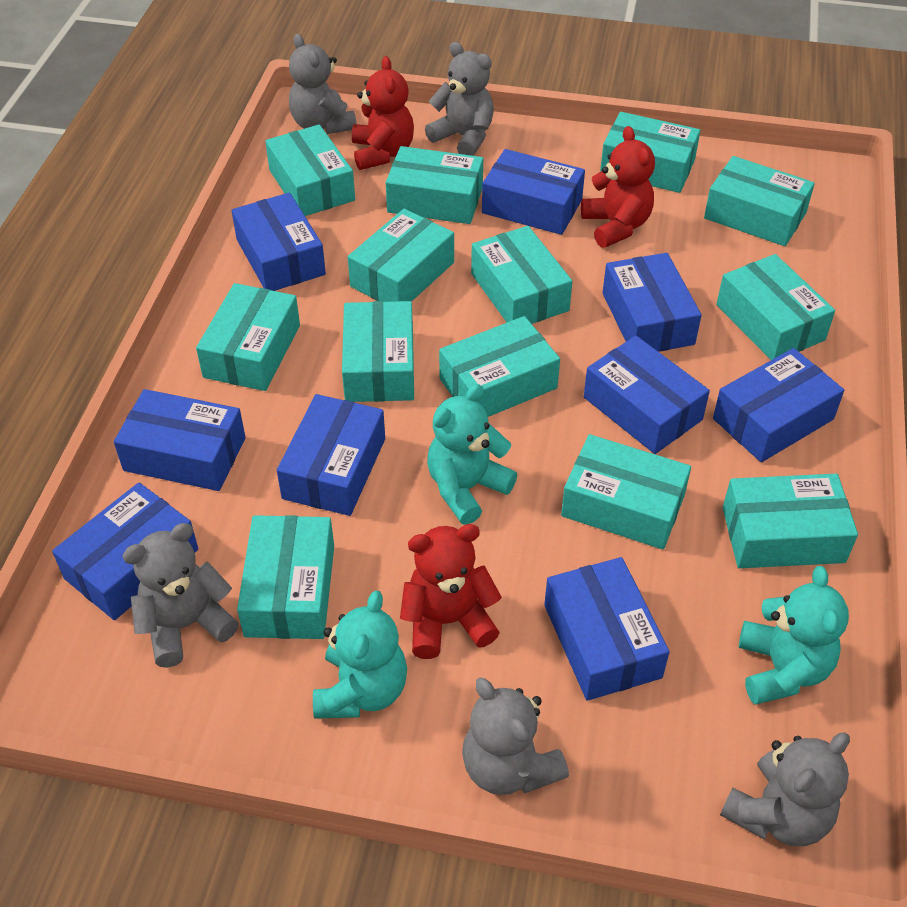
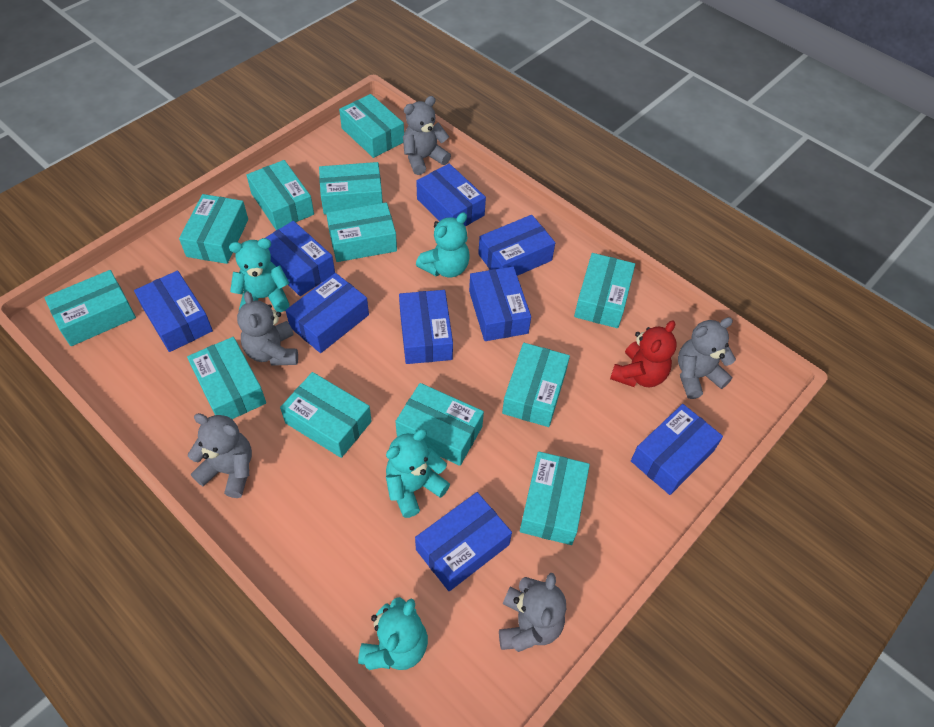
red teddy bear: [352,56,414,170] [400,524,502,659] [581,126,655,248] = 3 -> [610,320,676,388] = 1
turquoise box: [196,283,300,391] [237,515,334,639] [265,125,355,216] [342,301,414,402] [348,209,454,302] [386,146,483,224] [439,316,560,417] [471,226,572,324] [561,434,691,549] [600,112,700,193] [704,156,815,246] [716,254,835,360] [723,474,858,568] = 13 -> [44,270,136,346] [179,194,248,264] [187,337,266,419] [246,160,314,230] [280,372,372,458] [319,162,383,214] [326,202,397,262] [339,94,404,158] [395,383,484,466] [502,343,570,427] [520,451,590,545] [574,253,635,328] = 12
turquoise teddy bear: [313,590,407,719] [427,384,517,525] [739,566,849,705] = 3 -> [229,238,290,312] [358,597,428,670] [386,429,450,518] [416,212,470,277] = 4

